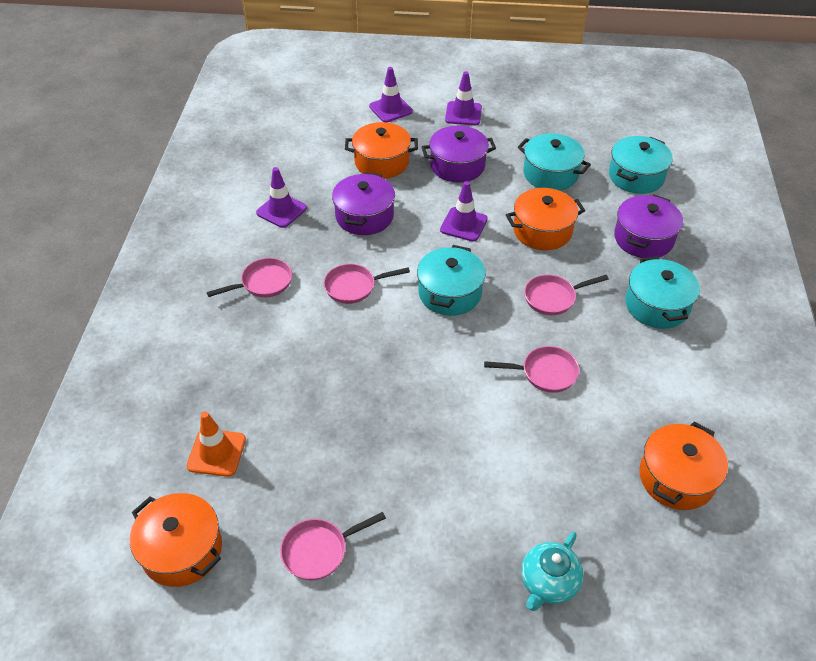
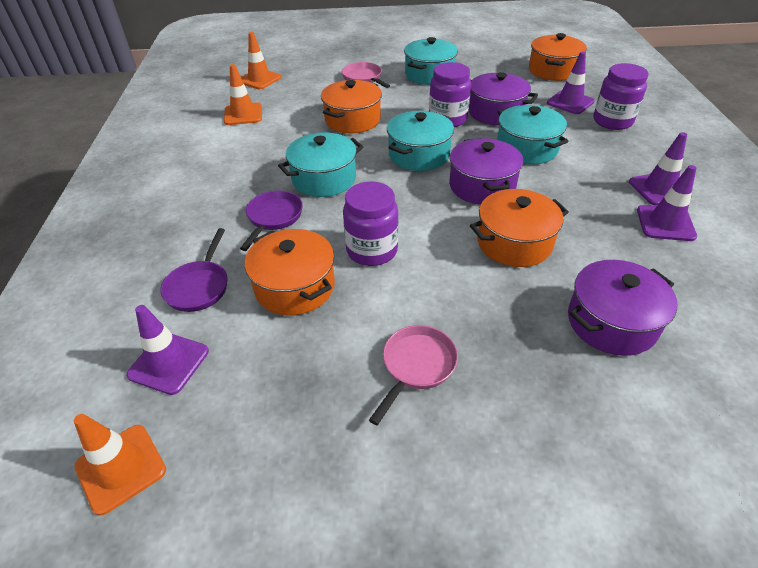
orange traffic cone: [187,412,246,477] = 1 -> [74,414,166,516] [224,64,262,125] [241,32,281,89] = 3
pink pan: [207,258,292,297] [280,512,386,580] [324,264,410,304] [484,346,580,393] [524,275,609,315] = 5 -> [342,62,390,88] [369,325,458,425] = 2
purple jar: none = 0 -> [343,182,399,266] [429,62,471,127] [593,63,648,130] = 3
purple pan: none = 0 -> [160,228,228,312] [240,191,303,251] = 2
turquoise teapot: [521,532,583,611] = 1 -> none = 0

